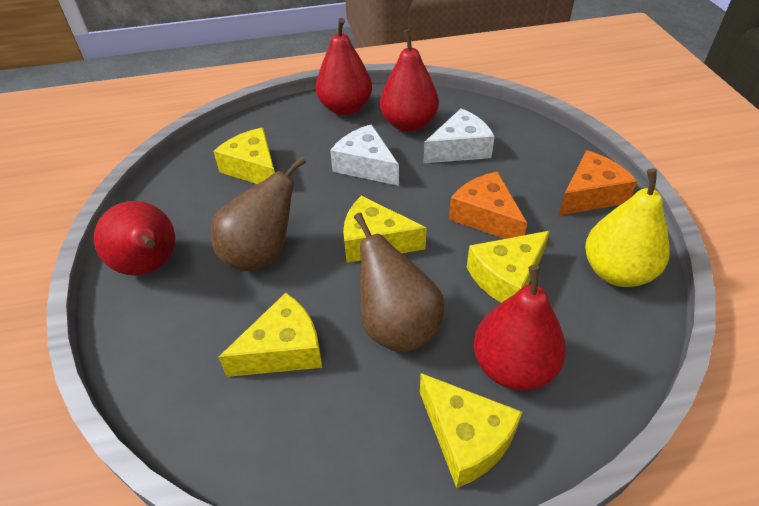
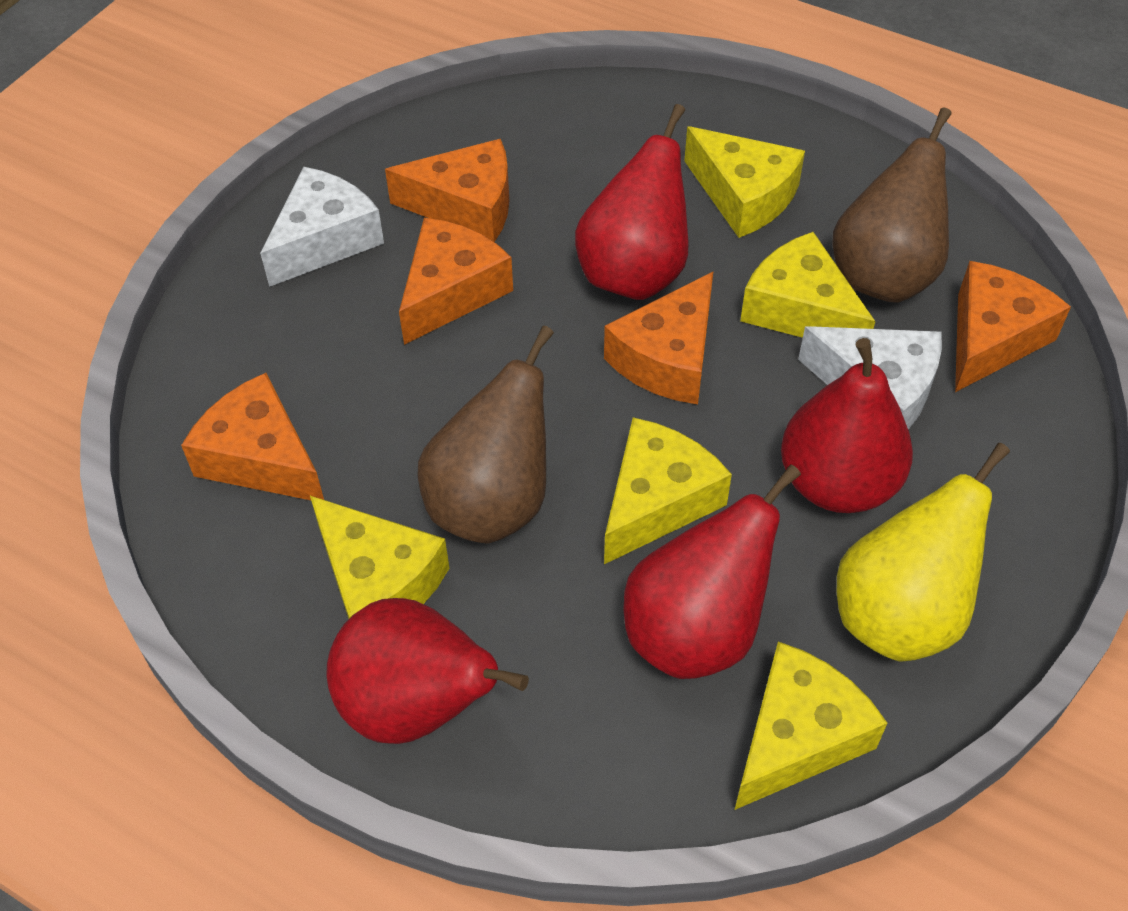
orange cheese: [449,172,527,239] [559,150,638,215] = 2 -> [181,373,324,500] [385,139,509,242] [399,218,513,345] [604,272,713,404] [955,261,1071,392] = 5

